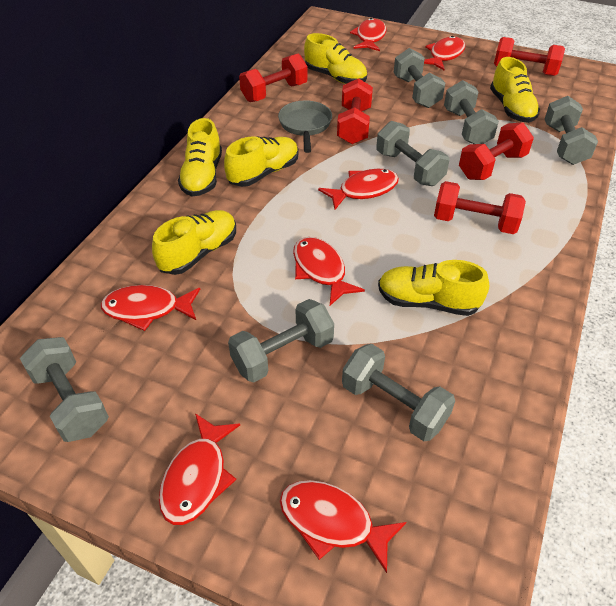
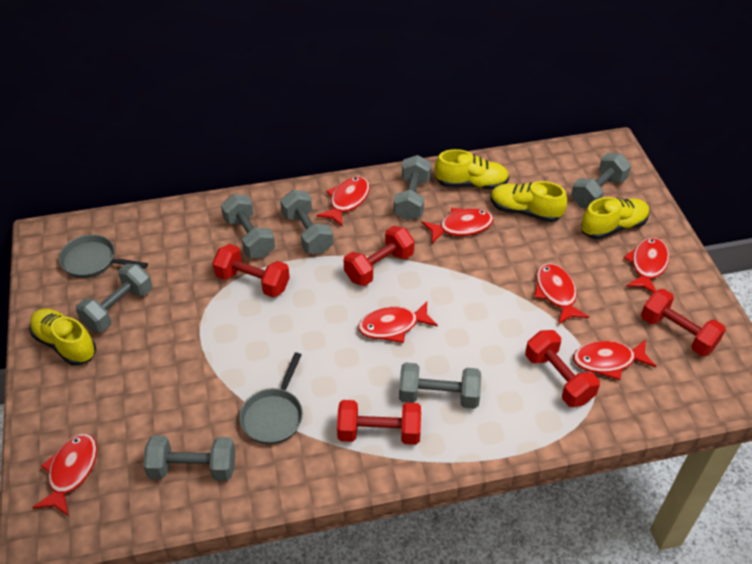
grey pan: [278,100,332,153] = 1 -> [59,235,148,278] [239,352,303,445] = 2
yellow shoe: [152,210,236,275] [178,118,222,197] [224,136,299,187] [304,33,367,84] [378,260,489,316] [490,57,540,123] = 6 -> [29,308,96,366] [435,149,509,190] [490,181,567,222] [581,197,650,239] = 4

